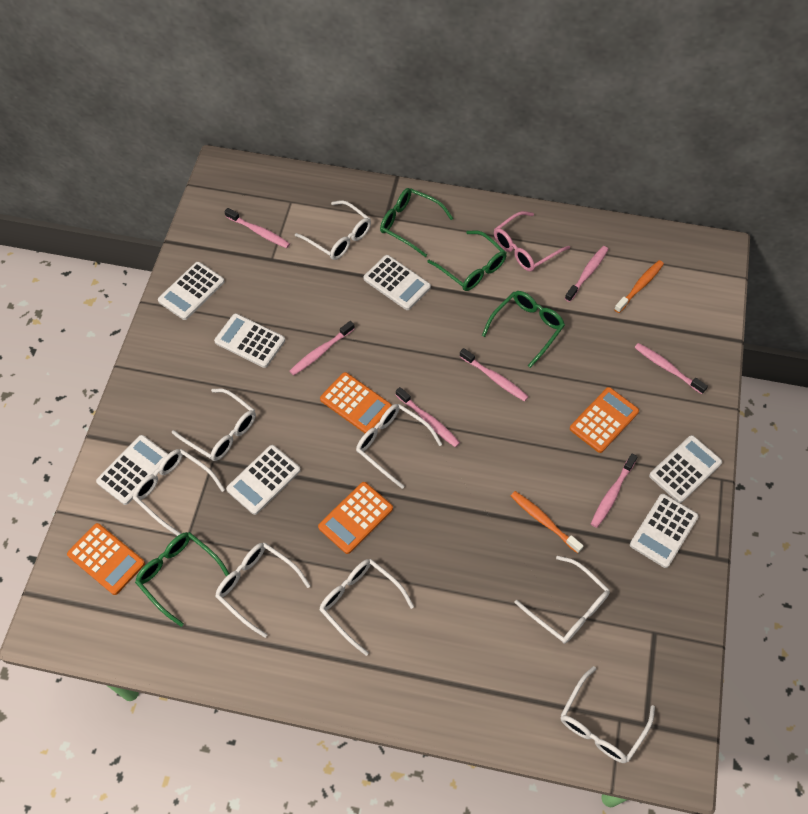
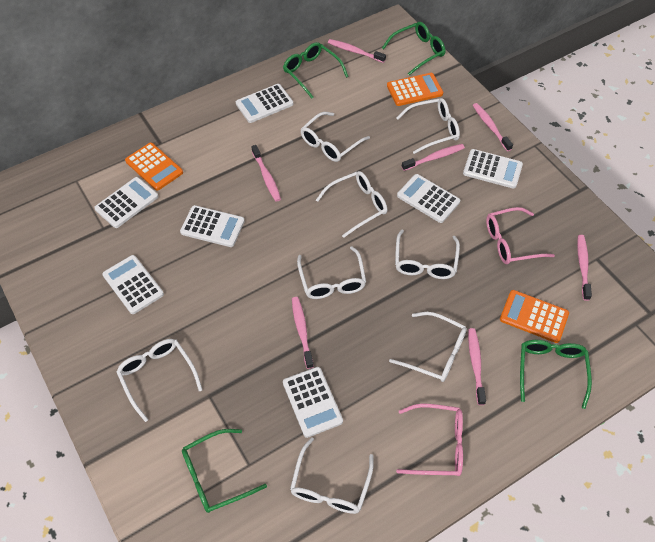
orange calculator: [67,523,145,595] [318,482,393,554] [320,372,392,433] [570,387,639,453] = 4 -> [125,143,183,191] [387,73,443,106] [500,290,569,343] = 3
orange toothbrush: [511,491,584,553] [614,260,664,313] = 2 -> none = 0
pink glasses: [494,211,570,272] = 1 -> [396,404,463,476] [486,207,555,264] = 2

